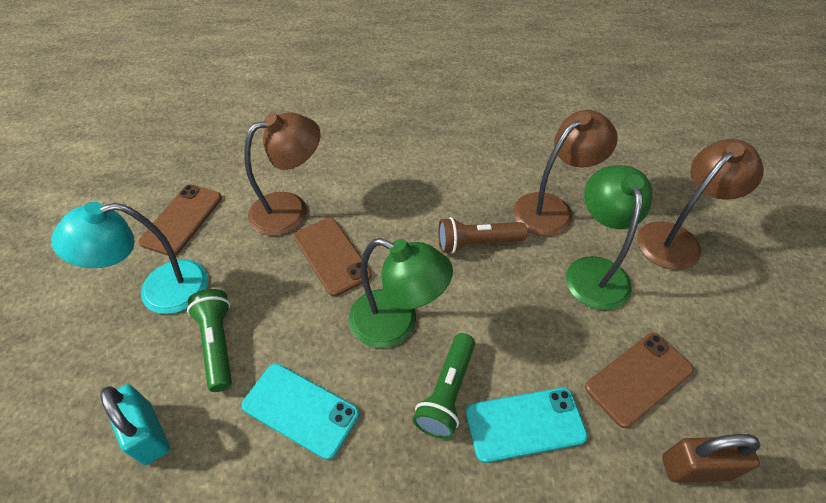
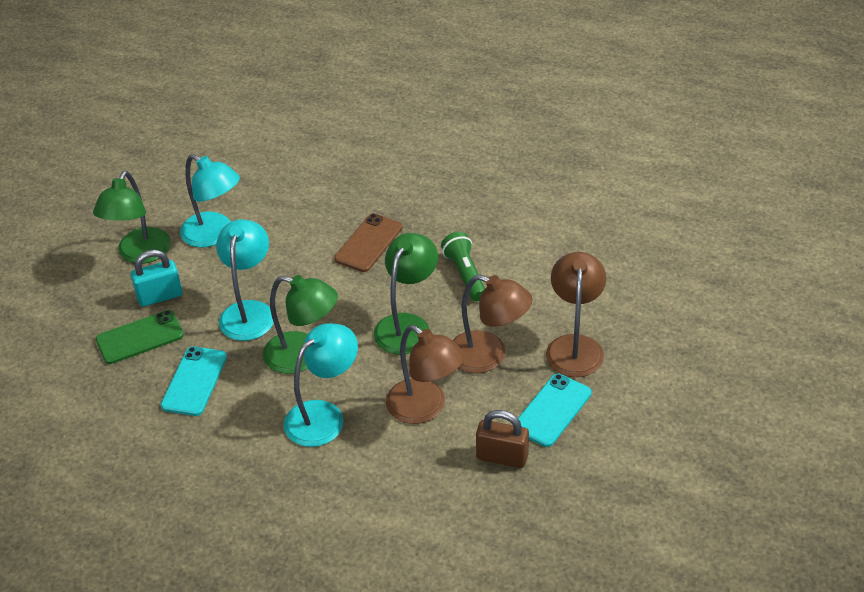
brown flashlight: [438,217,527,254] = 1 -> none = 0
brown phone: [138,185,222,256] [294,218,372,297] [585,333,694,428] = 3 -> [334,213,403,272] = 1
green flashlight: [187,289,232,392] [413,333,475,439] = 2 -> [441,232,485,301] = 1
green lamp: [349,238,453,348] [566,165,652,310] = 2 -> [93,171,171,264] [263,275,338,374] [374,233,438,355] = 3
green phone: none = 0 -> [96,310,184,364] = 1
turquoise lamp: [51,202,208,314] = 1 -> [180,154,240,247] [216,219,274,341] [284,323,358,447] = 3

